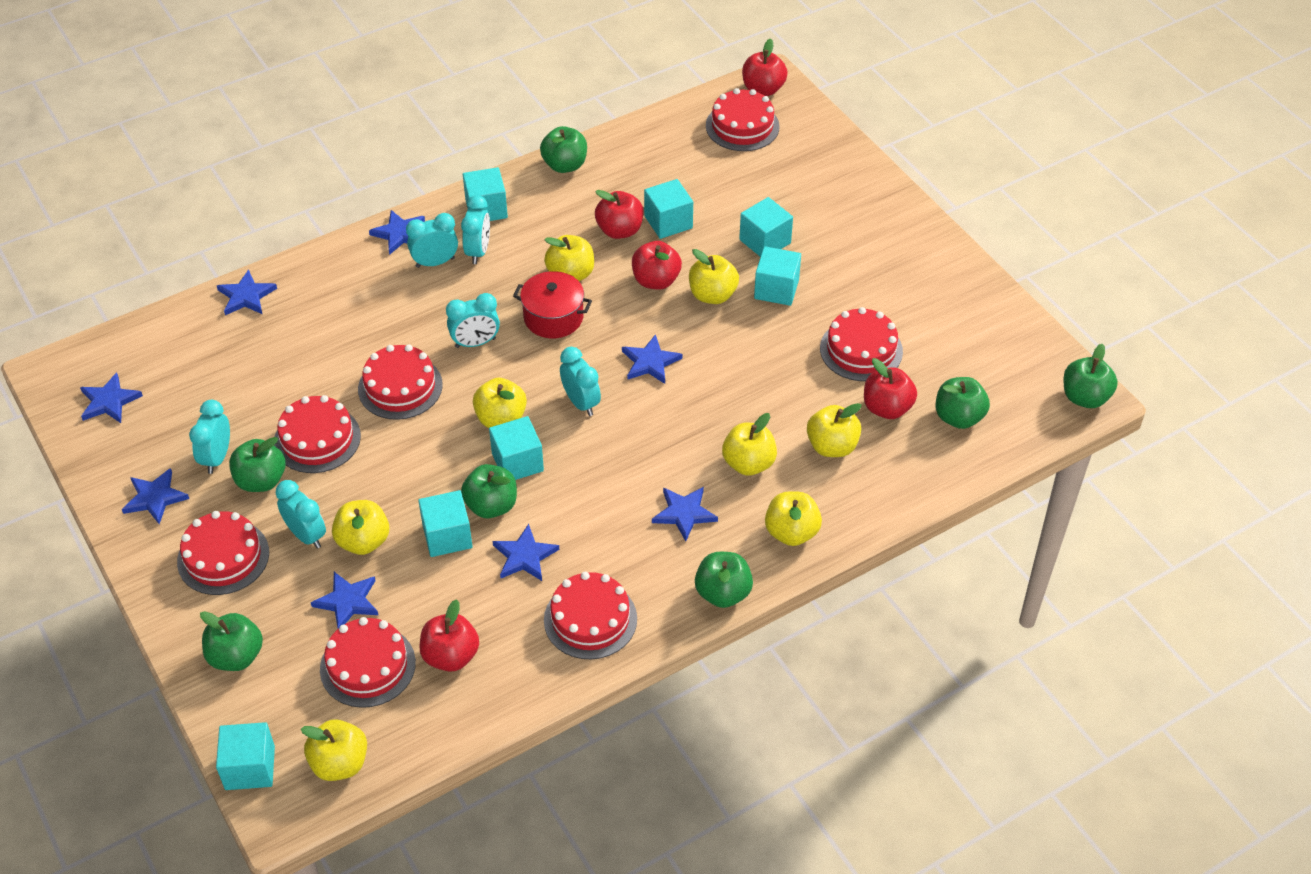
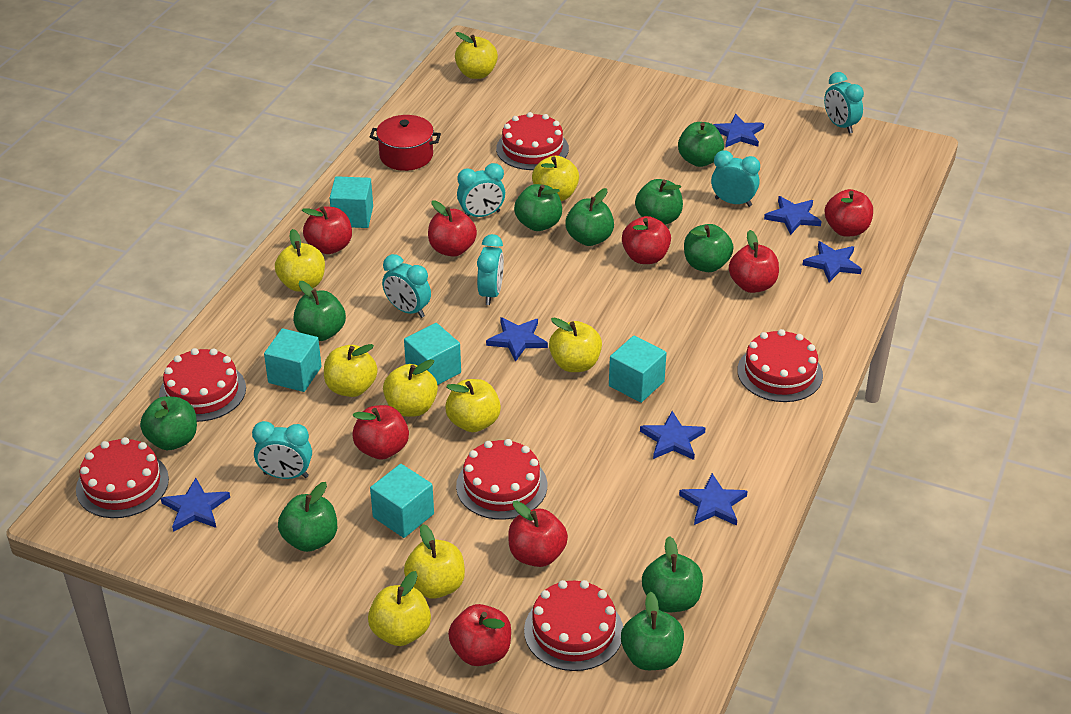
blue star: [80,373,143,423] [122,468,189,524] [217,269,277,315] [311,572,378,629] [369,210,425,255] [493,524,559,581] [622,334,682,384] [652,487,718,541] = 8 -> [161,478,230,532] [486,317,548,362] [640,411,706,460] [679,473,748,526] [713,114,764,148] [764,196,821,235] [802,241,862,282] = 7
green apple: [200,611,263,671] [229,437,286,492] [461,464,517,518] [540,126,587,173] [695,552,753,608] [936,377,990,429] [1063,344,1118,408] = 7 -> [140,396,197,450] [278,482,337,552] [293,281,346,341] [514,184,562,231] [565,188,614,246] [621,592,684,670] [635,179,683,225] [642,536,703,612] [678,122,724,167] [684,224,734,272] = 10
red apple: [420,599,479,672] [595,190,643,239] [632,241,682,290] [742,38,788,96] [864,358,917,419] = 5 -> [302,206,352,254] [352,405,409,460] [428,200,477,257] [448,604,511,666] [508,501,568,567] [622,216,671,264] [729,230,779,293] [825,189,873,236] = 8
red cake: [177,511,269,595] [274,395,361,473] [320,617,416,708] [358,344,443,420] [544,572,637,659] [706,88,780,151] [820,307,903,381] = 7 -> [76,437,169,518] [159,348,246,422] [456,439,547,520] [496,112,569,170] [524,580,623,671] [738,329,823,402] = 6
turquoise cube: [216,722,275,790] [418,490,473,557] [463,167,508,221] [489,416,544,480] [644,179,693,239] [739,197,793,257] [754,246,801,306] = 7 -> [264,328,322,392] [330,176,373,228] [370,464,434,538] [404,323,461,385] [609,336,666,403] = 5
yellow apple: [301,719,367,781] [332,500,389,555] [473,377,527,428] [544,235,594,281] [689,249,739,304] [722,413,777,476] [765,491,822,546] [807,403,862,457] = 8 -> [275,229,325,292] [324,344,378,397] [368,571,431,646] [383,359,438,417] [404,524,465,599] [445,379,501,432] [455,32,498,79] [532,155,579,201] [549,317,602,372] = 9

